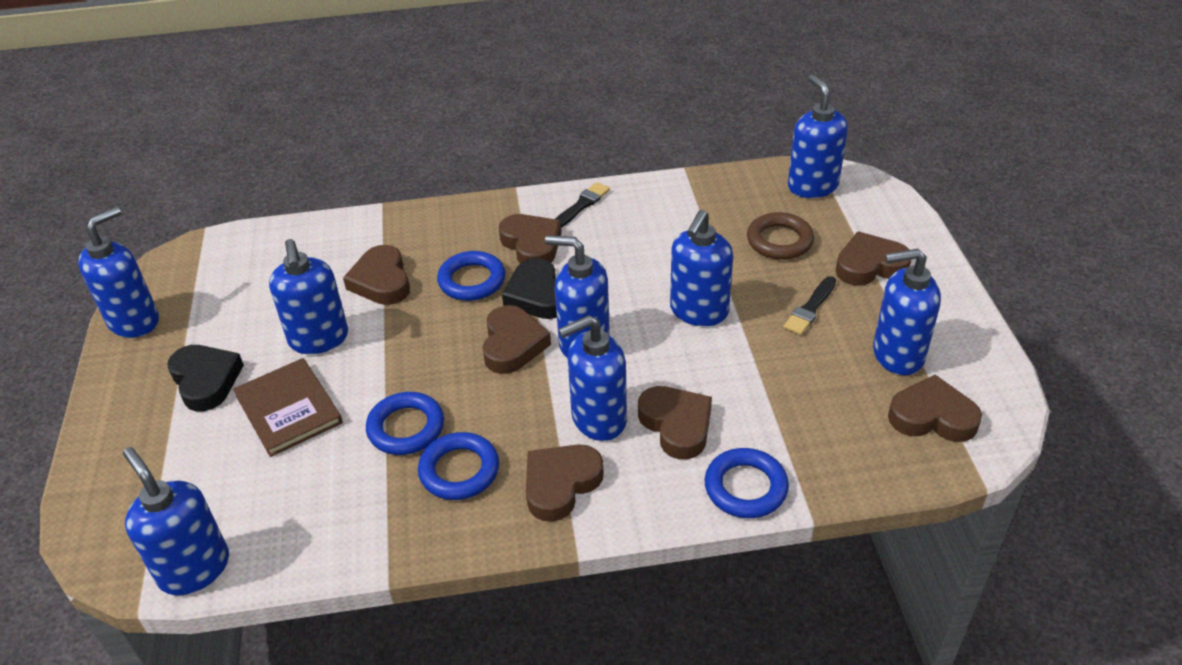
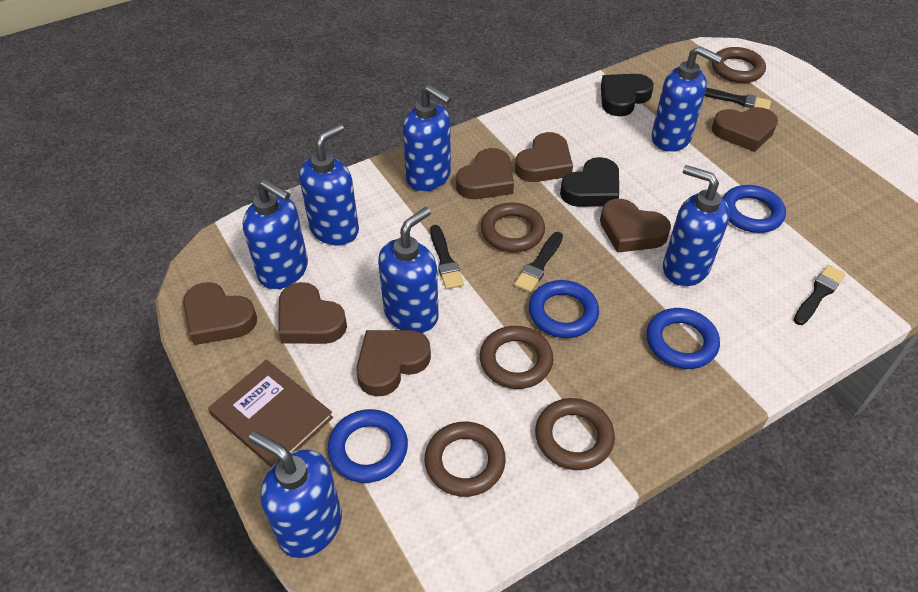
black brush: [555,182,610,228] [784,276,836,335] = 2 -> [430,225,464,289] [514,232,563,293] [704,88,771,109] [794,265,845,325] = 4
blue soap dispenser: [78,207,159,338] [123,447,229,596] [269,239,348,354] [545,235,610,358] [558,315,627,441] [670,210,733,326] [788,75,848,198] [873,249,941,375] = 8 -> [243,179,308,289] [249,431,342,558] [299,124,359,246] [378,207,439,333] [403,85,451,192] [652,46,722,152] [663,165,730,286] = 7
brown ring: [747,212,814,260] = 1 -> [425,422,506,497] [480,326,554,389] [481,202,545,252] [535,398,615,470] [712,47,766,83] = 5

